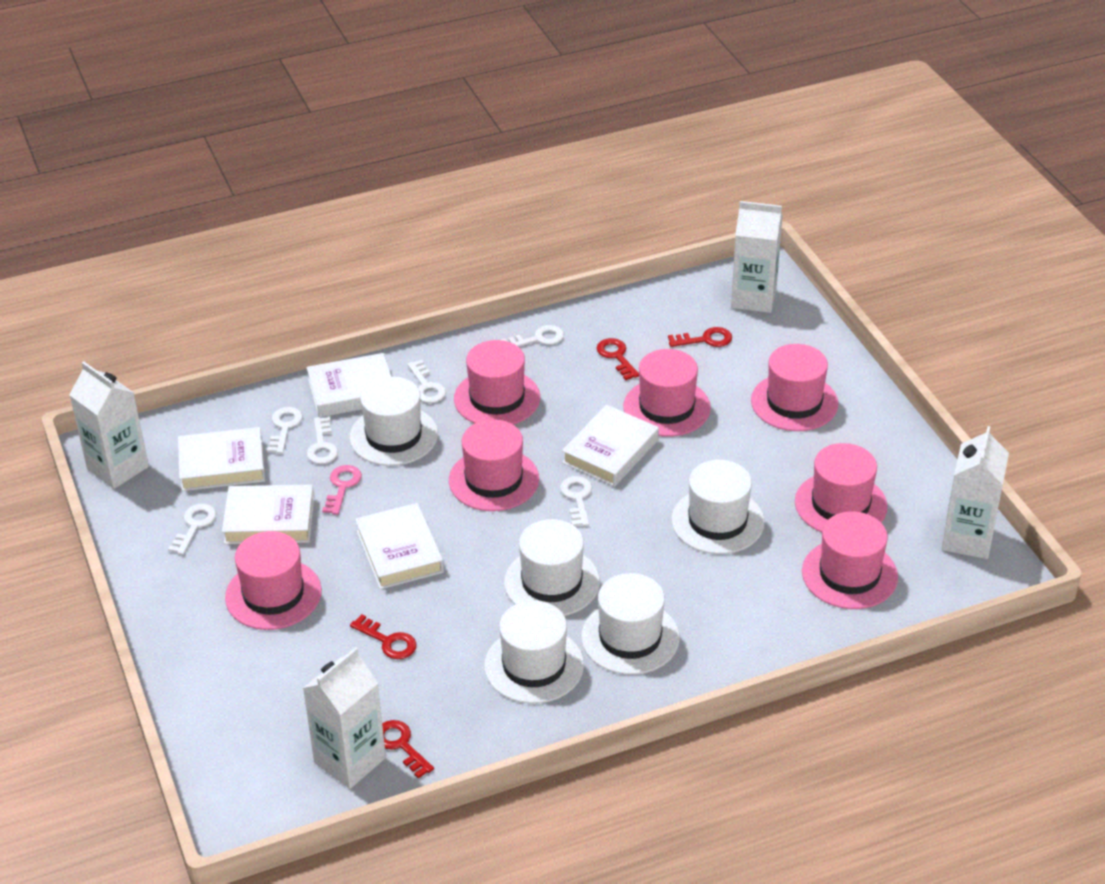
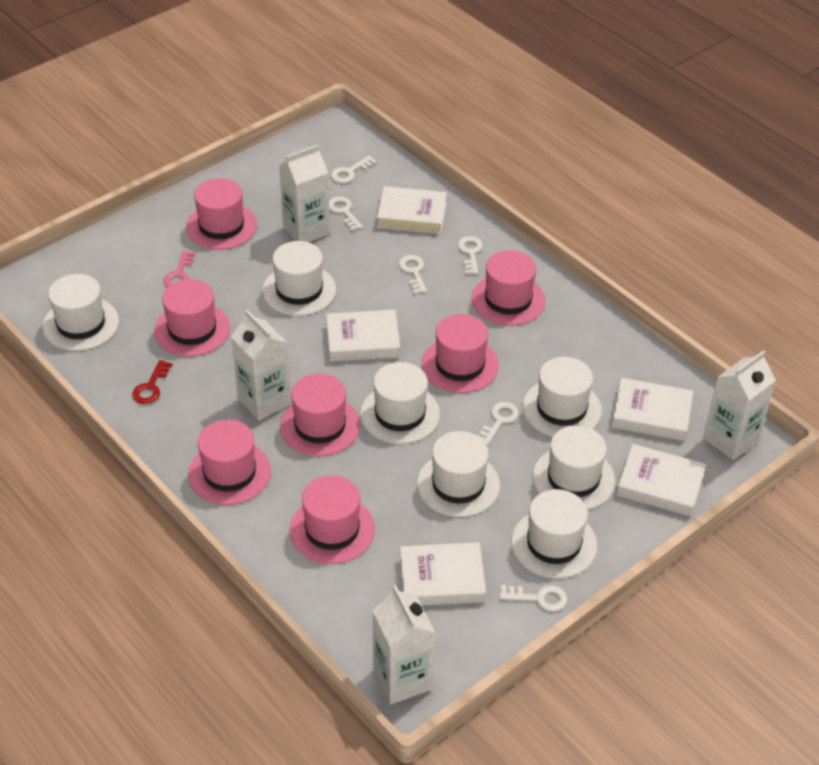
red key: [350,614,417,659] [382,720,434,778] [597,338,639,380] [668,327,732,347] = 4 -> [132,360,173,404] = 1
white hat: [350,377,438,466] [484,600,584,704] [504,519,600,616] [581,573,680,675] [671,460,765,554] = 5 -> [43,274,119,351] [262,241,336,316] [360,362,440,444] [417,431,500,517] [511,489,597,579] [522,357,602,437] [532,425,615,510] = 7

